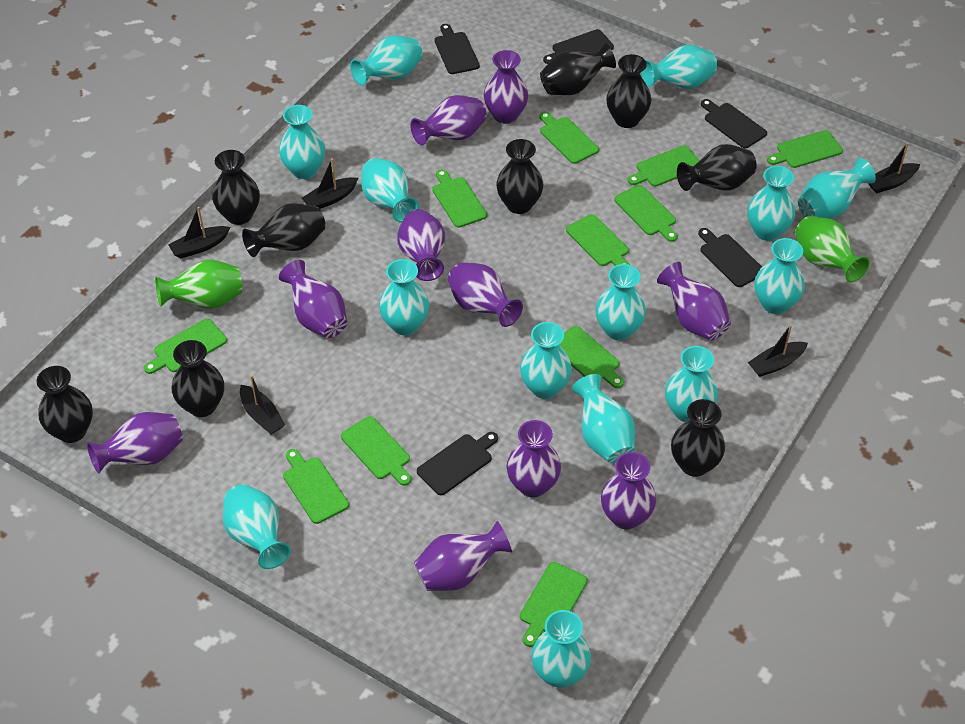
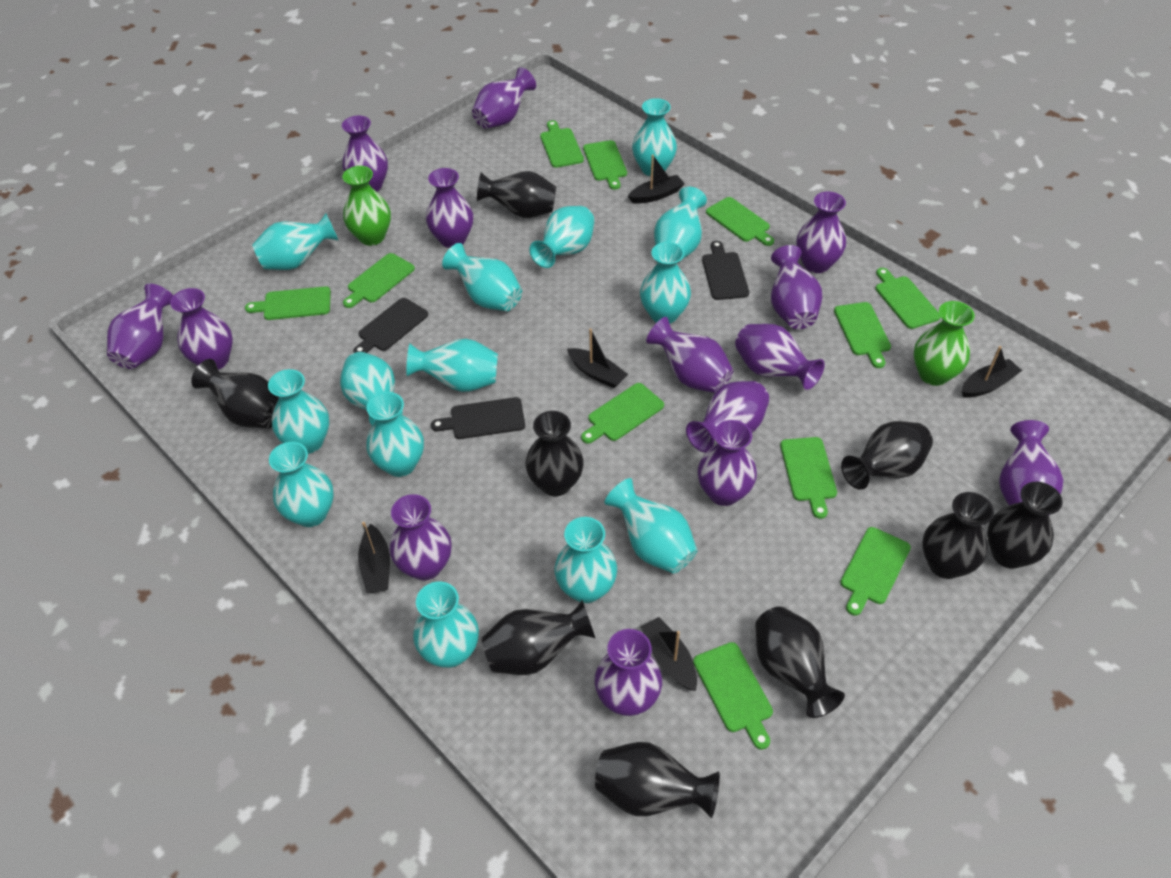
black cutting board: [417,432,498,495] [434,24,480,74] [543,29,614,64] [698,228,762,287] [701,99,767,148] = 5 -> [353,298,428,353] [431,397,525,439] [702,241,749,300] = 3
purple vase: [87,412,182,473] [279,260,347,338] [397,209,445,281] [410,95,487,146] [414,521,512,591] [448,262,523,327] [484,50,528,124] [507,420,561,498] [601,452,656,529] [657,262,731,341] = 10 -> [107,284,173,369] [170,288,233,370] [342,116,388,192] [390,494,452,580] [426,168,473,248] [472,67,536,129] [594,629,662,716] [646,317,733,393] [686,381,769,453] [698,420,757,506] [735,324,825,390] [771,245,822,329] [797,192,846,273] [999,420,1064,505] = 14

